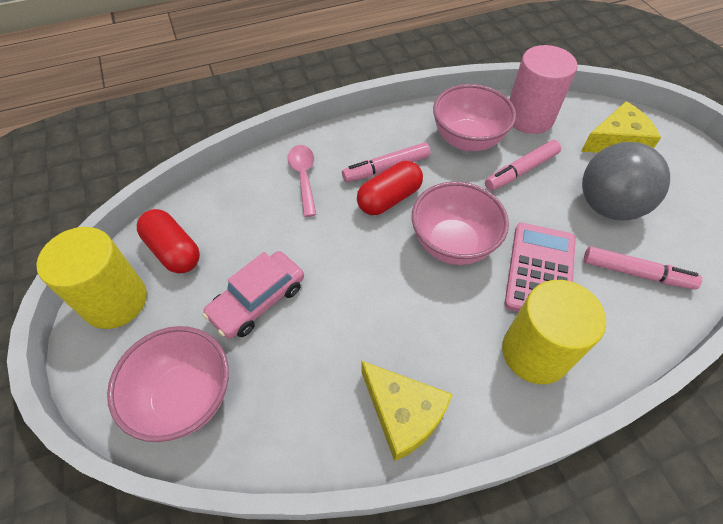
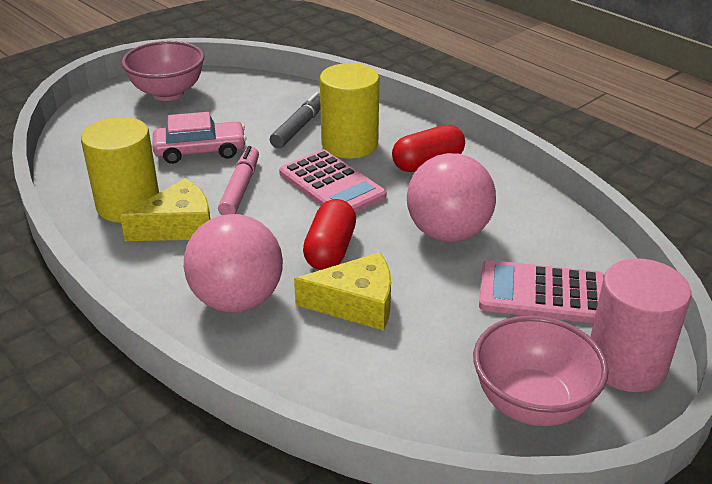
grey ball: [582,142,670,220] = 1 -> none = 0
grey marker: none = 0 -> [270,92,321,148] = 1
pink ball: none = 0 -> [184,214,283,313] [407,153,496,242] = 2
pink bowl: [107,326,229,442] [412,181,509,265] [433,84,516,151] = 3 -> [122,41,204,101] [473,315,609,426] = 2
pink calculator: [505,223,576,312] = 1 -> [279,149,386,213] [479,260,604,323] = 2
pink marker: [342,142,431,182] [485,140,561,191] [584,247,702,290] = 3 -> [218,146,259,215] = 1
pink spoon: [288,145,317,217] = 1 -> none = 0

